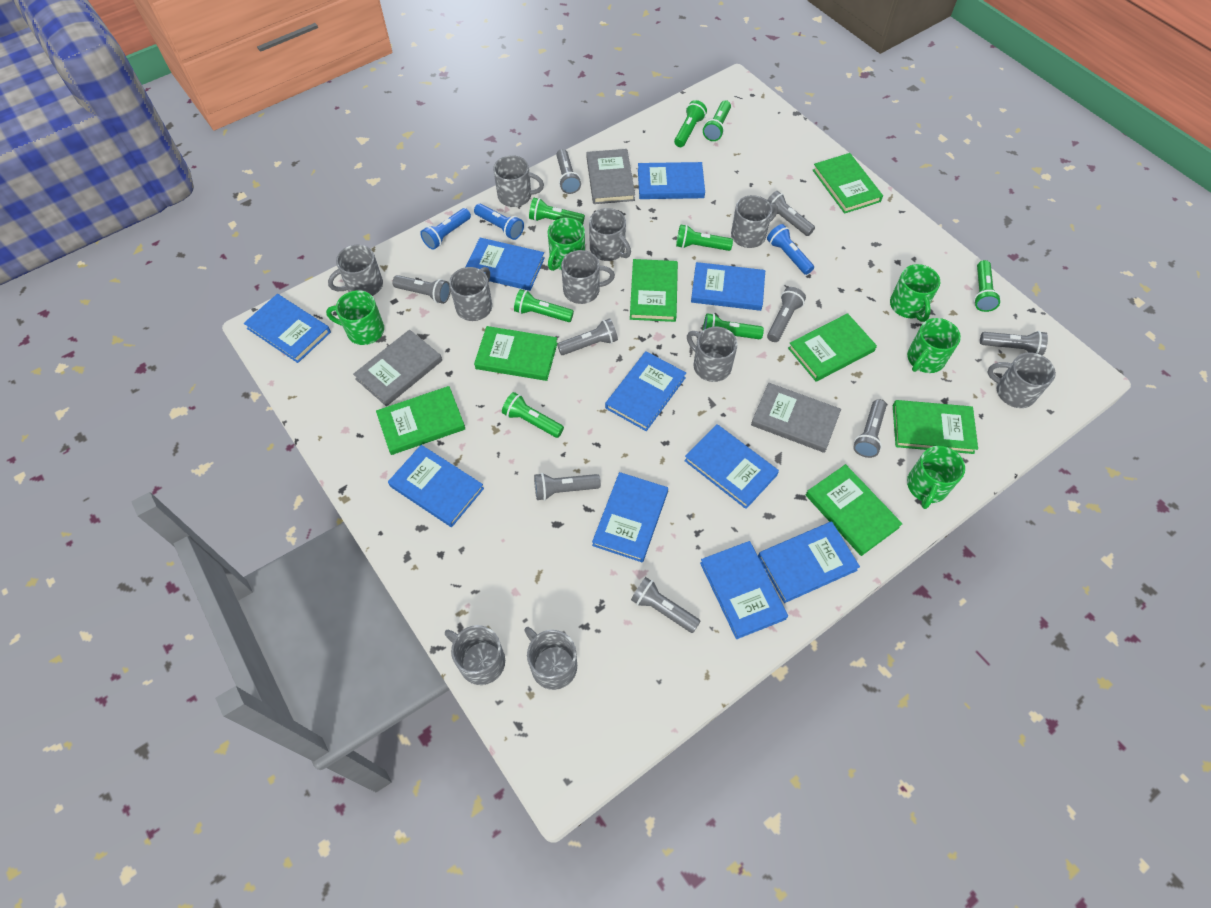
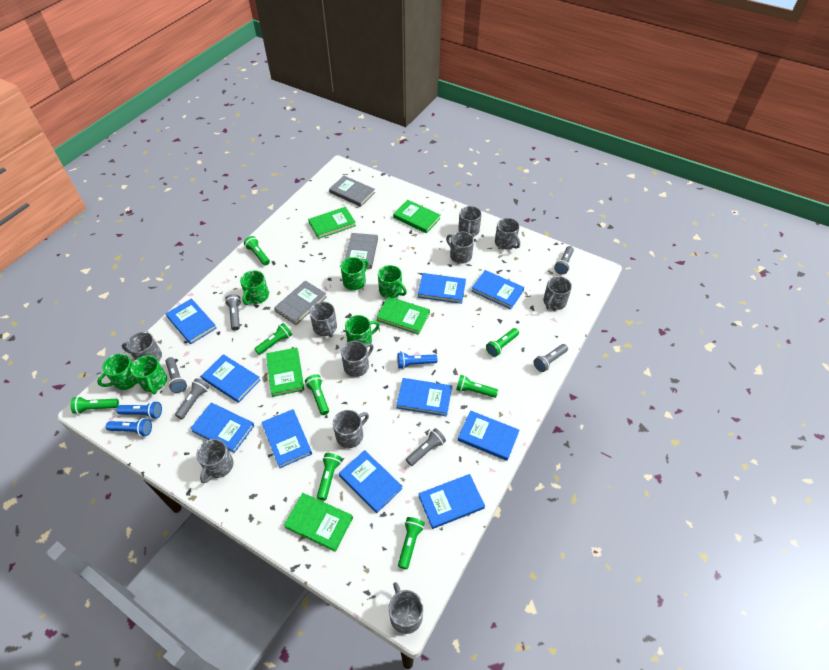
green book: [376,386,465,455] [474,326,558,381] [630,259,678,322] [788,313,877,381] [806,464,902,556] [813,153,883,214] [893,400,978,454] = 7 -> [266,347,304,397] [284,493,353,552] [308,207,356,239] [376,296,430,335] [393,200,441,233] = 5
green mug: [326,290,384,345] [548,218,585,271] [890,264,940,322] [907,318,961,373] [907,446,965,509] = 5 -> [97,353,138,390] [131,355,167,394] [240,270,269,305] [341,257,369,290] [345,315,380,348] [378,265,407,298] = 6
grey flashlight: [392,275,451,304] [534,473,601,501] [556,149,581,194] [557,318,618,355] [631,577,701,633] [767,191,815,236] [767,287,806,342] [853,399,886,458] [980,331,1048,356] = 9 -> [166,357,187,393] [175,378,209,419] [225,294,241,331] [406,428,446,466] [534,344,568,372] [554,246,574,274] = 6

